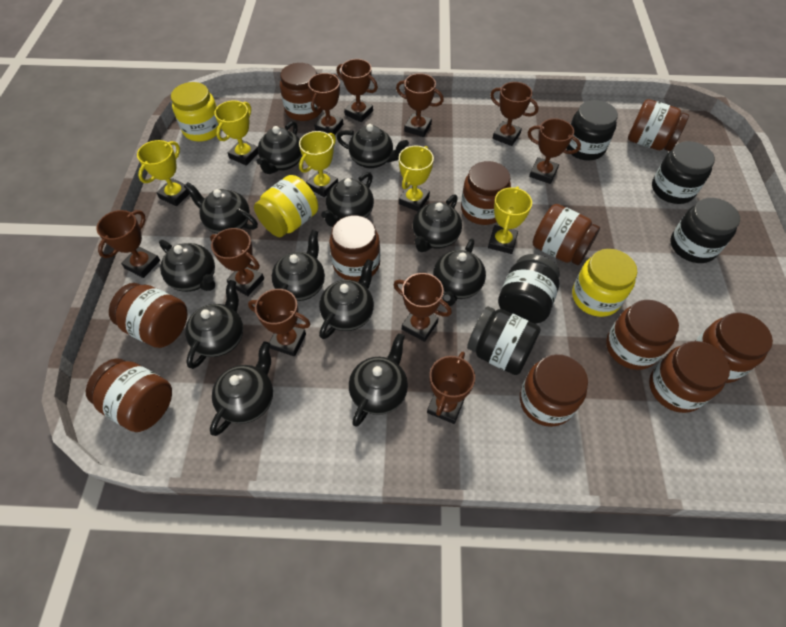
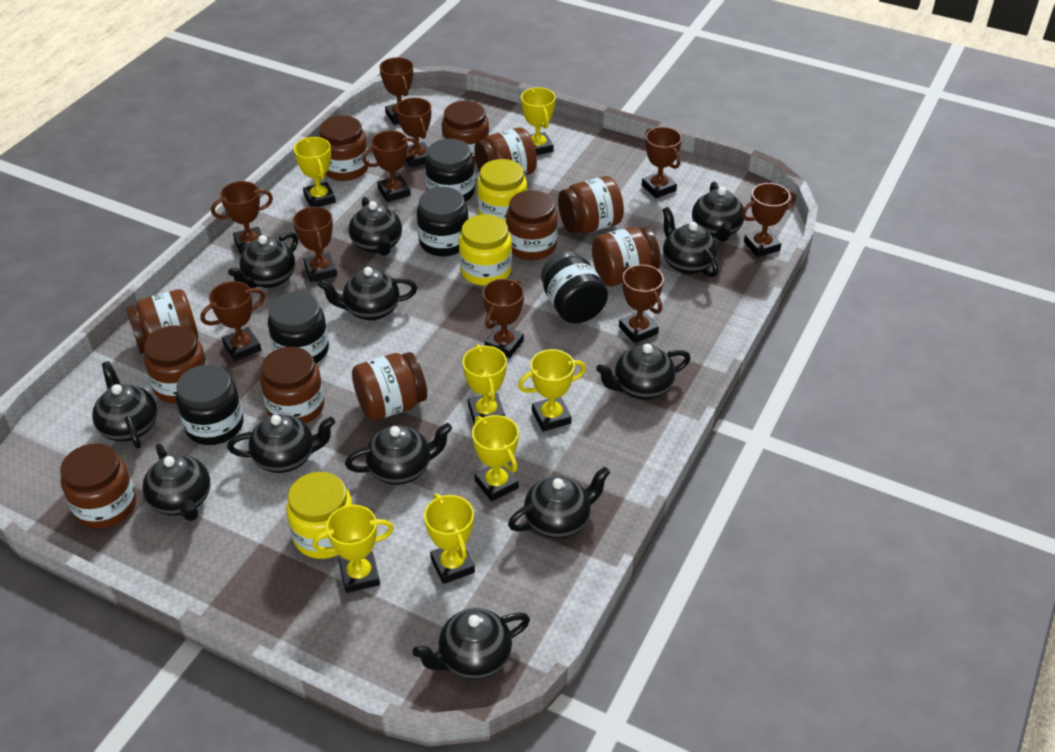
yellow trophy: [137,140,189,206] [214,100,258,166] [299,131,338,197] [399,146,434,211] [488,186,532,254] = 5 -> [294,137,336,207] [313,505,394,593] [424,494,475,584] [462,344,507,425] [472,415,519,501] [518,349,586,432] [521,87,556,155] = 7

